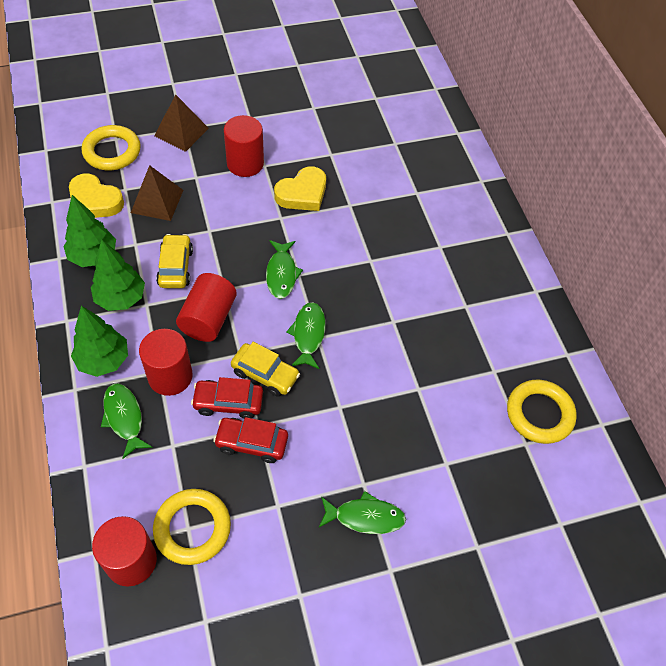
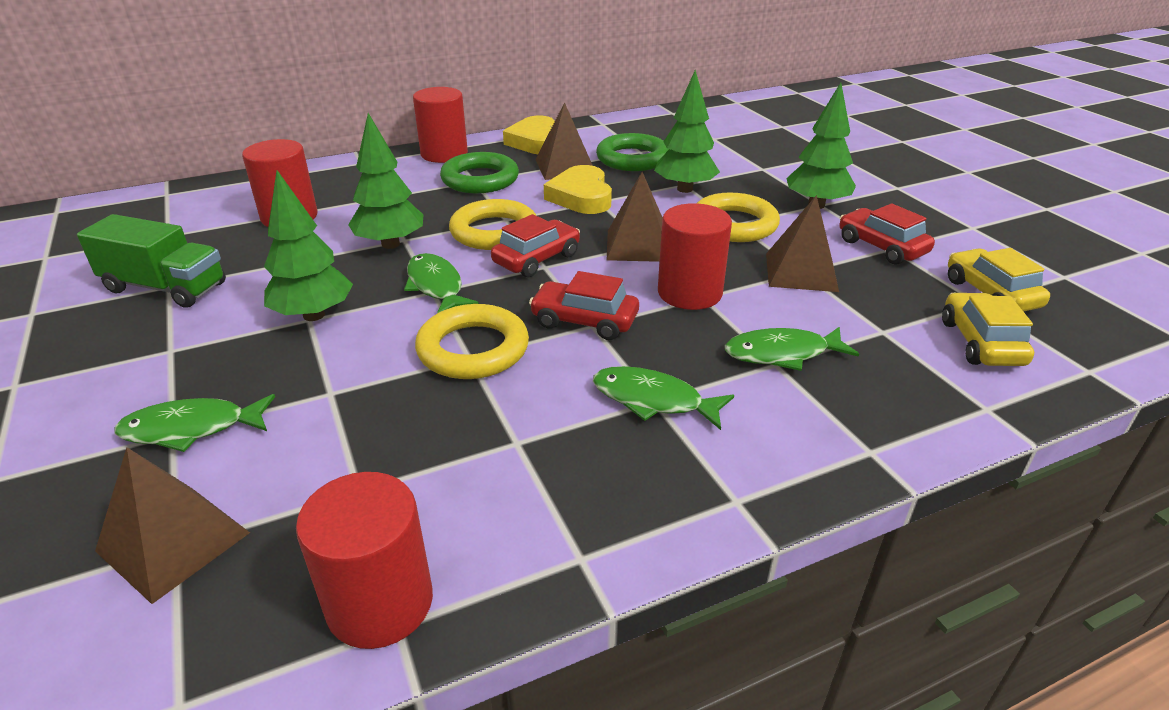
brown pyramid: [131,165,183,221] [154,95,209,152] = 2 -> [95,447,250,604] [536,102,593,180] [607,172,663,262] [766,195,839,292] = 4
green ring: none = 0 -> [440,152,519,193] [596,133,669,171] = 2
green tree: [63,195,116,267] [71,306,128,377] [91,240,145,311] = 3 -> [264,170,353,321] [348,113,424,249] [654,70,720,193] [786,83,856,209] = 4
green truck: none = 0 -> [77,214,226,308] = 1
red car: [191,377,263,419] [213,417,288,463] = 2 -> [491,214,580,277] [529,271,639,340] [840,203,935,265] = 3

